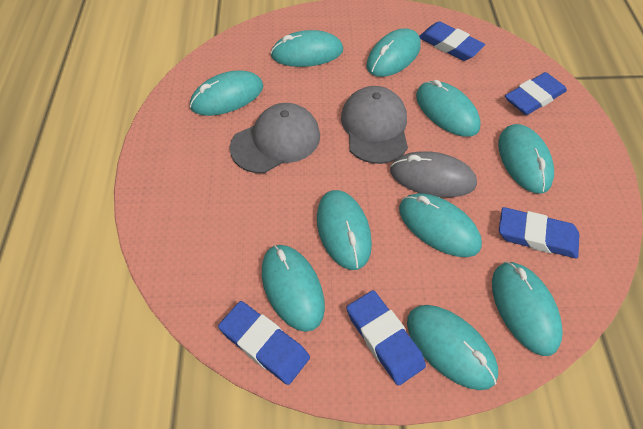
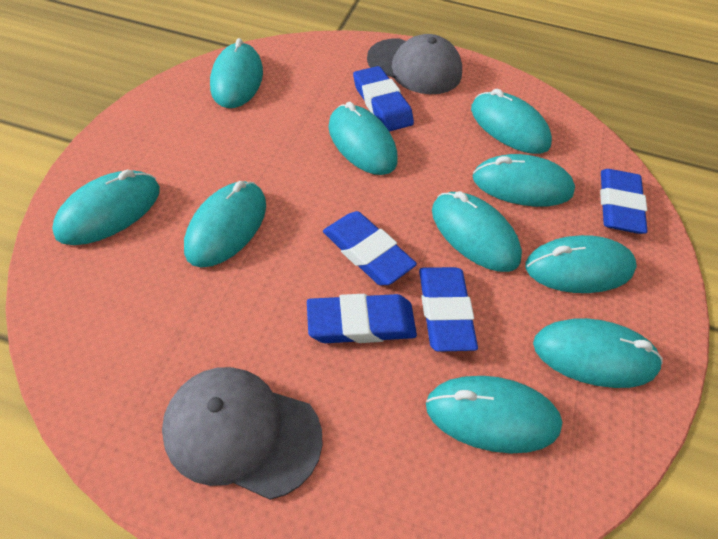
grey mouse: [390,151,477,197] = 1 -> none = 0

